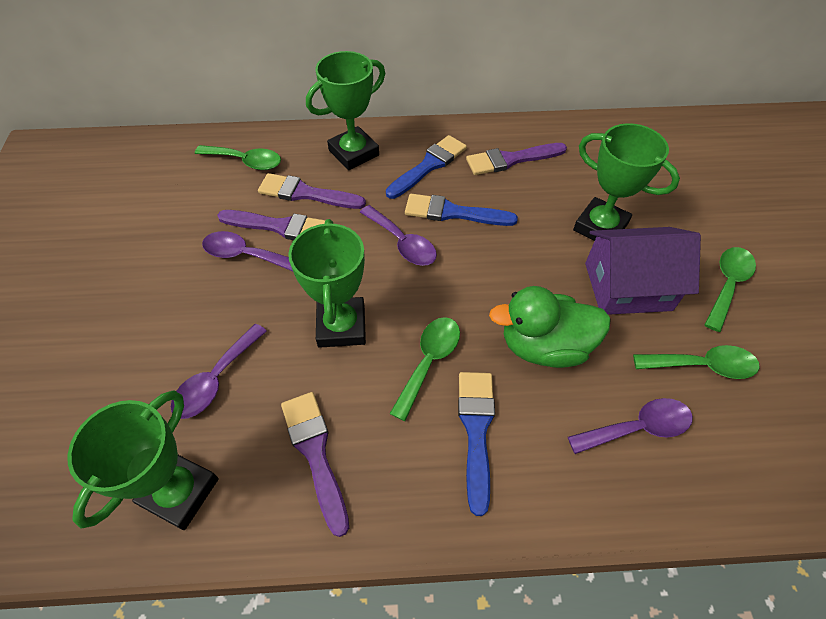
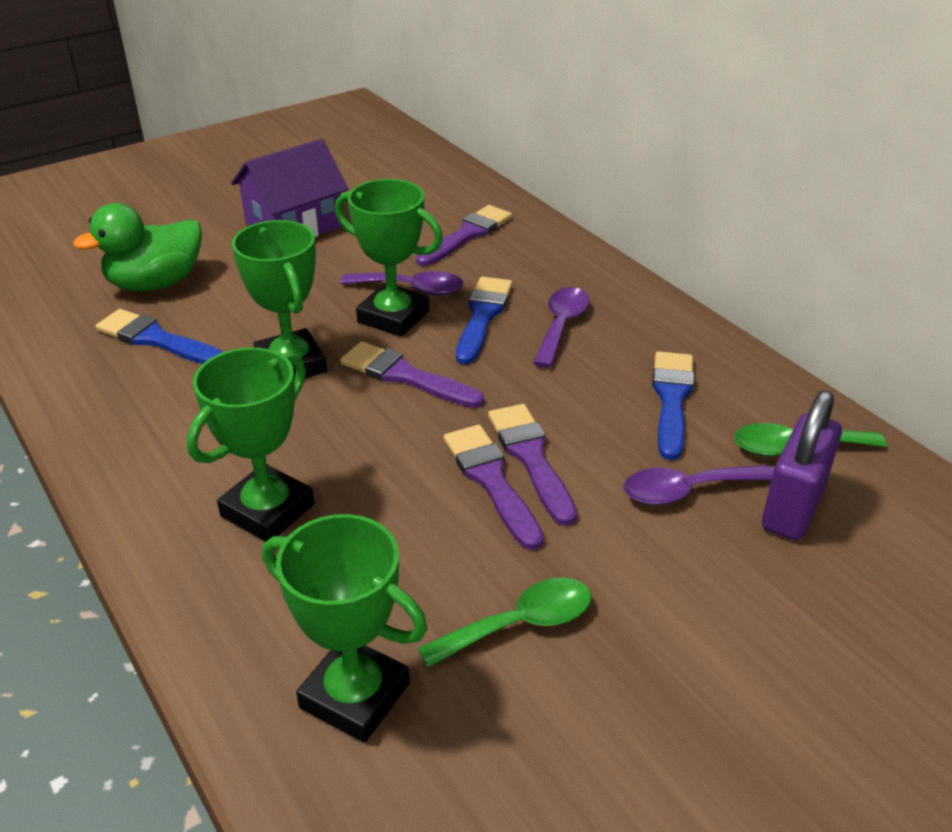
green spoon: [195,145,281,170] [390,317,460,421] [633,345,760,379] [705,247,756,332] = 4 -> [418,577,591,668] [734,423,886,456] = 2
purple padlock: none = 0 -> [762,390,842,540] = 1
purple spoon: [171,324,267,419] [202,231,293,271] [360,205,437,266] [568,398,693,454] = 4 -> [340,271,463,295] [533,287,590,368] [623,465,774,505] = 3

